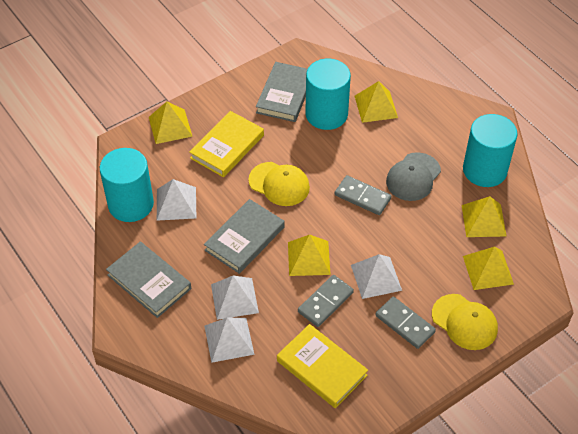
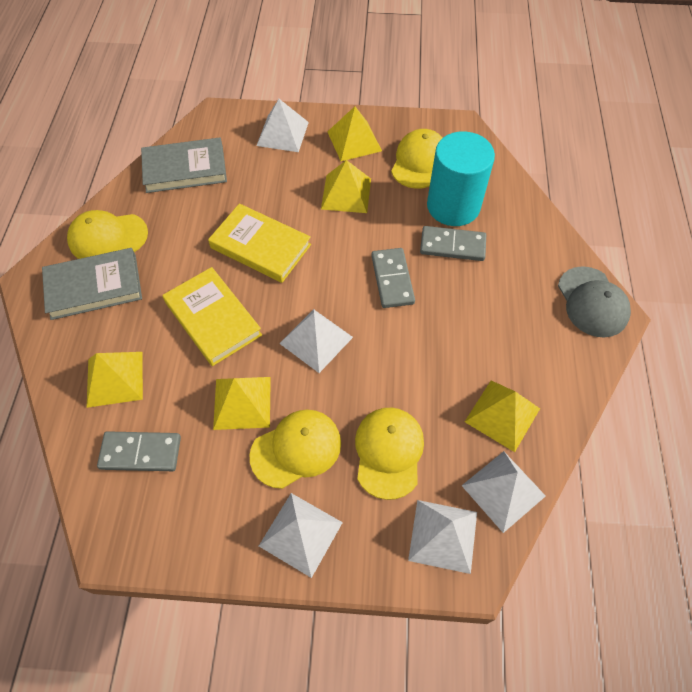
grey book: [106,242,191,318] [204,199,285,274] [256,62,307,122] = 3 -> [42,248,142,320] [141,138,227,193] = 2
turquoise cylinder: [100,148,154,222] [305,59,351,130] [463,114,518,187] = 3 -> [427,131,495,226] = 1
white pyramid: [157,179,196,221] [204,318,254,363] [211,276,259,320] [351,254,402,299] = 4 -> [256,99,309,152] [259,493,343,578] [279,309,353,373] [408,500,477,574] [462,451,546,533] = 5
yellow cap: [248,162,310,206] [432,294,498,350] = 2 -> [67,210,148,259] [250,410,341,489] [355,408,424,500] [391,129,443,189] = 4

